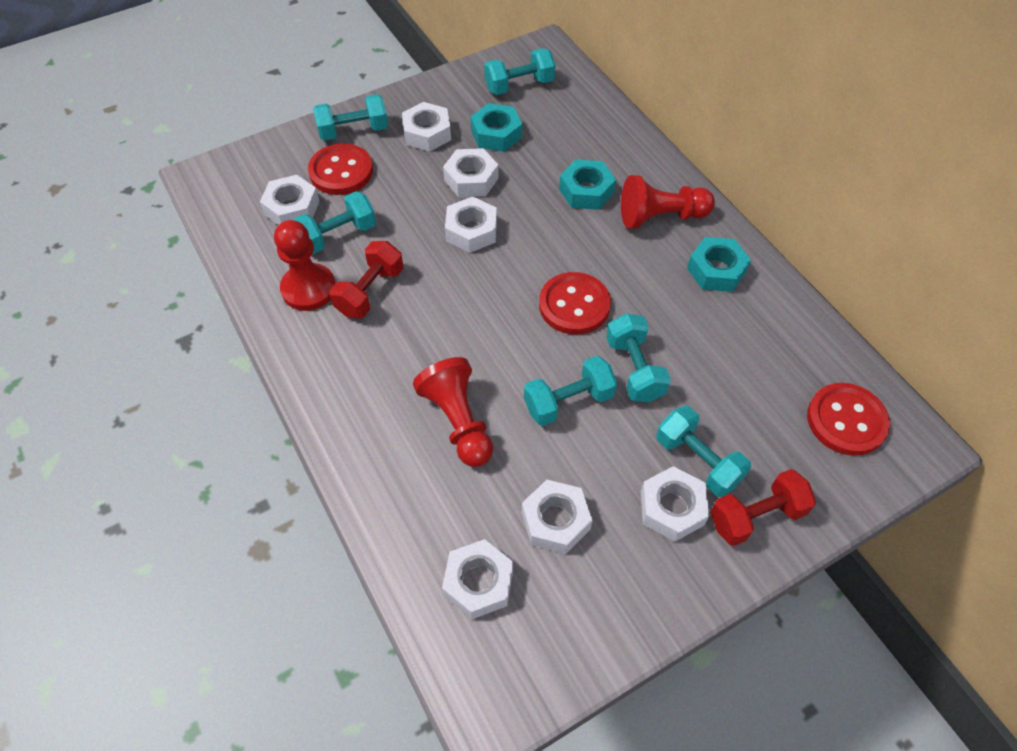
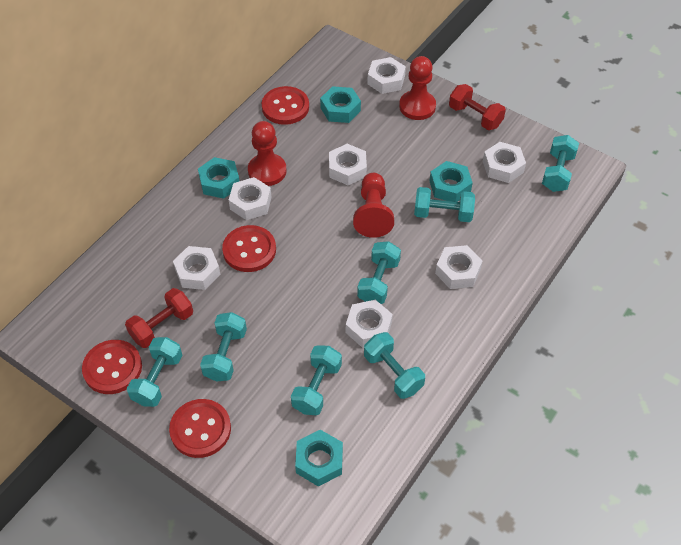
red button: [308,143,373,195] [539,272,611,335] [807,383,890,456] = 3 -> [82,340,142,394] [169,399,231,458] [222,225,276,272] [261,86,309,125] = 4
turquoise dumbbell: [293,191,376,254] [313,94,388,141] [484,48,555,95] [524,356,617,426] [606,313,671,402] [656,406,751,497] = 6 -> [127,337,182,407] [200,312,247,382] [291,345,342,415] [357,241,401,304] [364,332,425,399] [414,187,475,222] [542,135,579,192] = 7
turquoise nut: [470,103,522,152] [559,159,616,210] [687,237,751,292] = 3 -> [198,157,239,199] [295,430,343,487] [320,86,361,123] [430,161,473,202] = 4

